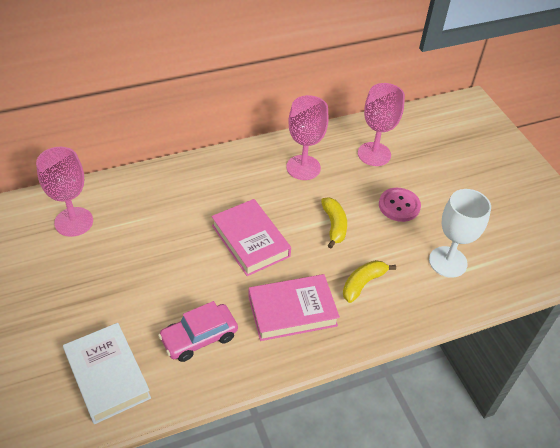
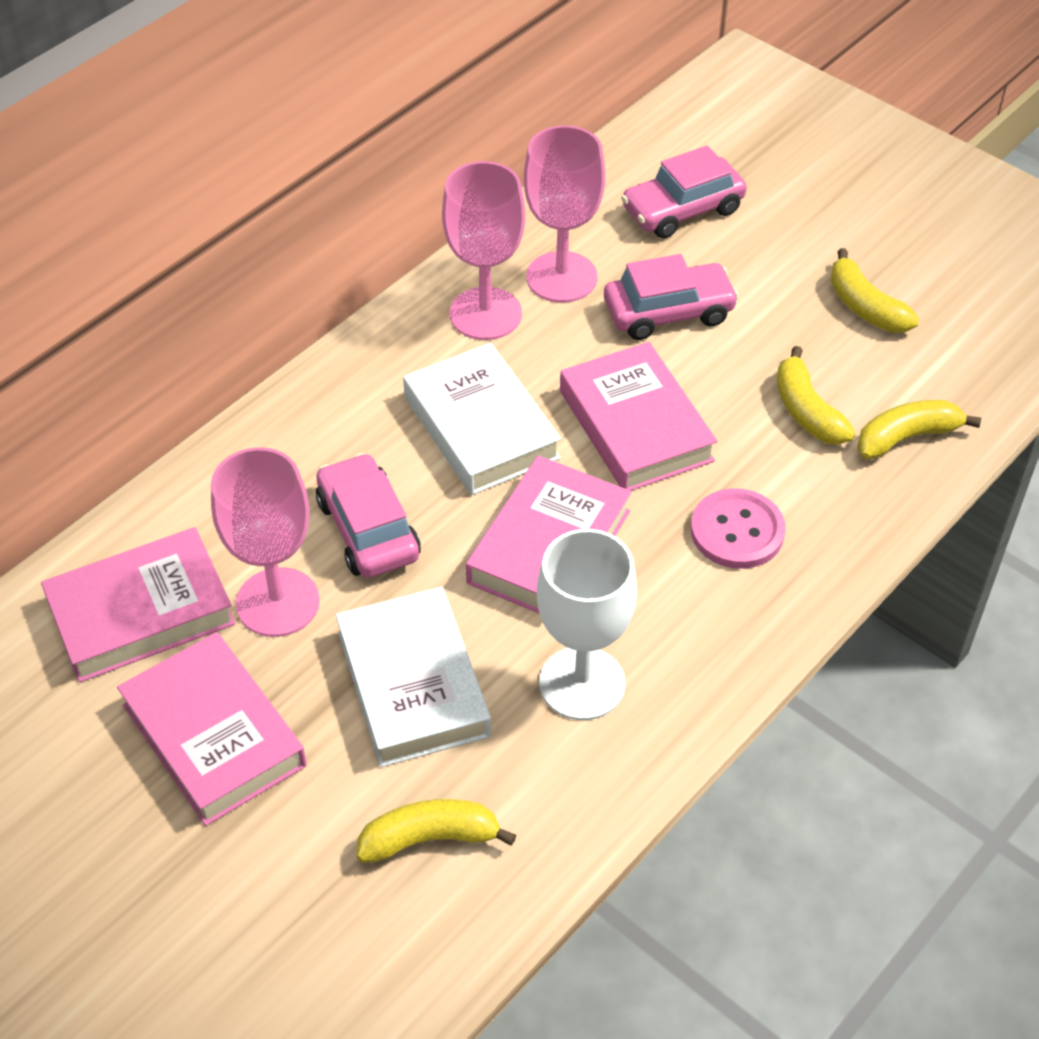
pink book: [212,199,291,276] [248,274,340,341] = 2 -> [41,527,236,683] [117,632,307,826] [466,455,632,614] [560,342,717,491] = 4
pink car: [158,301,238,362] = 1 -> [316,453,421,578] [604,254,739,340] [621,145,747,238] = 3
white book: [63,323,151,424] = 1 -> [336,587,491,767] [403,343,561,495] = 2
yellow banana: [321,198,347,248] [343,260,396,303] = 2 -> [356,799,516,863] [777,346,855,445] [830,248,919,333] [857,400,981,459] = 4

